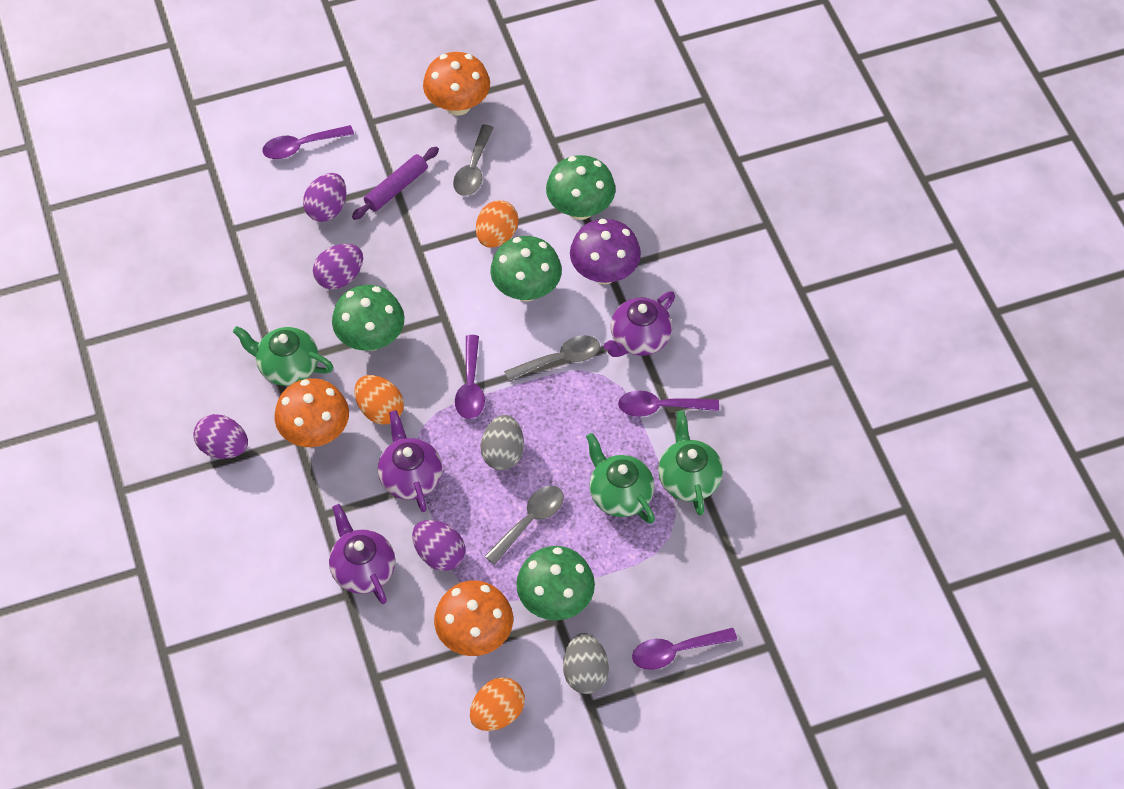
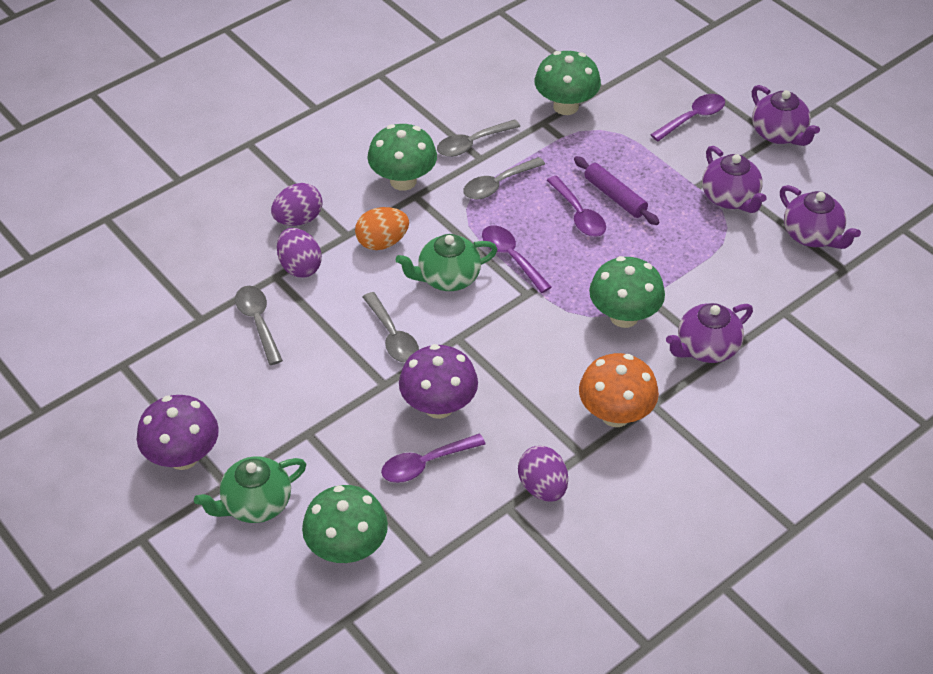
green teapot: [233,326,333,386] [586,433,655,524] [658,411,723,516] = 3 -> [194,456,306,523] [396,234,498,291] = 2
grey egg: [481,415,524,470] [563,633,609,694] = 2 -> none = 0
grey spoon: [453,124,494,196] [484,486,564,565] [504,335,600,382] = 3 -> [235,286,283,365] [363,292,419,363] [437,119,520,157] [463,157,545,199] = 4
orange egg: [355,375,404,425] [470,677,525,731] [476,200,518,248] = 3 -> [355,207,409,250] = 1
orange mushroom: [274,378,349,447] [423,52,490,116] [434,581,513,656] = 3 -> [579,353,659,427] = 1
purple egg: [193,414,248,459] [303,173,346,222] [313,244,363,290] [412,520,465,571] = 4 -> [271,183,323,226] [277,228,322,278] [518,446,568,502] = 3
purple mushroom: [570,219,641,284] = 1 -> [137,395,219,470] [399,344,478,419] = 2
purple teapot: [329,504,395,604] [378,410,442,512] [604,291,675,357] = 3 -> [666,303,753,363] [702,146,767,213] [752,85,820,146] [780,185,861,249] = 4

